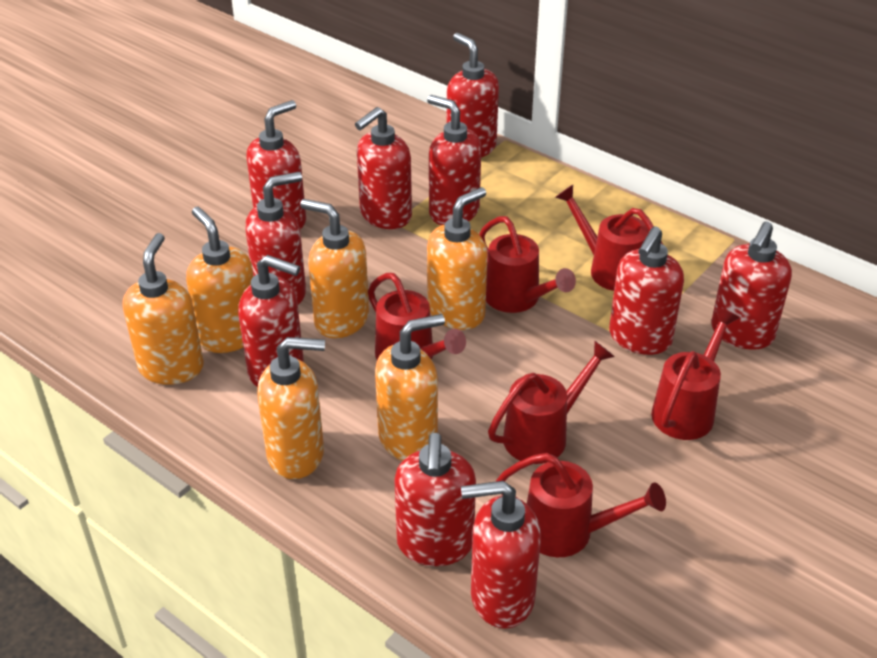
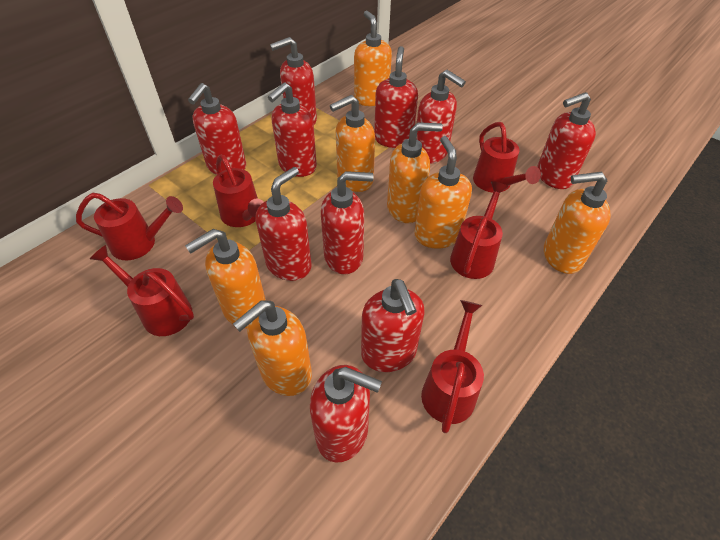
orange soap dispenser: [123,233,204,385] [186,207,254,353] [257,337,325,479] [300,199,369,338] [375,314,445,461] [427,187,488,330] = 6 -> [185,229,266,328] [233,300,312,396] [330,95,375,192] [354,11,392,106] [387,122,443,223] [414,136,472,249] [544,172,611,274] = 7

